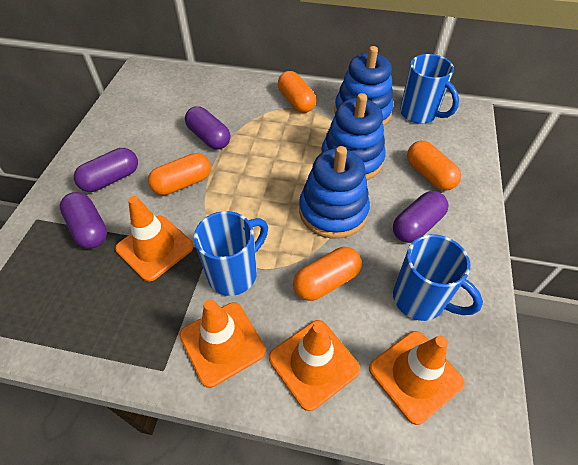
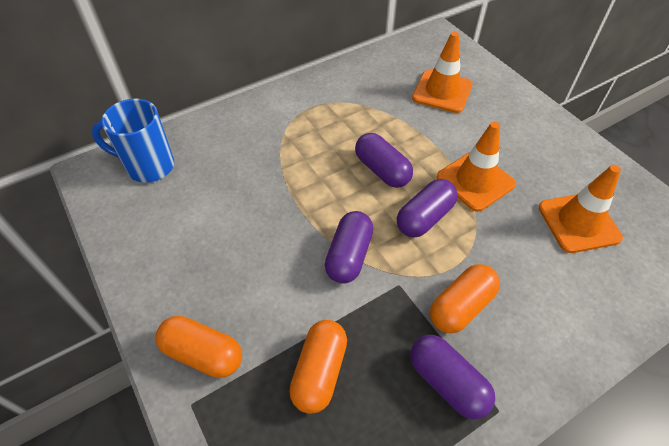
blue mug: [194,211,268,296] [393,234,483,321] [400,54,459,124] = 3 -> [92,99,174,183] = 1
blue stacking toy: [299,146,370,239] [321,93,386,180] [334,46,394,126] = 3 -> none = 0
orange capsule: [148,153,211,195] [278,71,316,113] [293,247,362,301] [407,141,461,191] = 4 -> [155,316,242,378] [289,320,347,414] [430,264,500,333] = 3
orange traffic cone: [115,196,194,282] [179,299,266,388] [269,320,360,411] [369,331,465,425] = 4 -> [412,32,472,113] [437,122,516,212] [538,165,623,253] = 3

